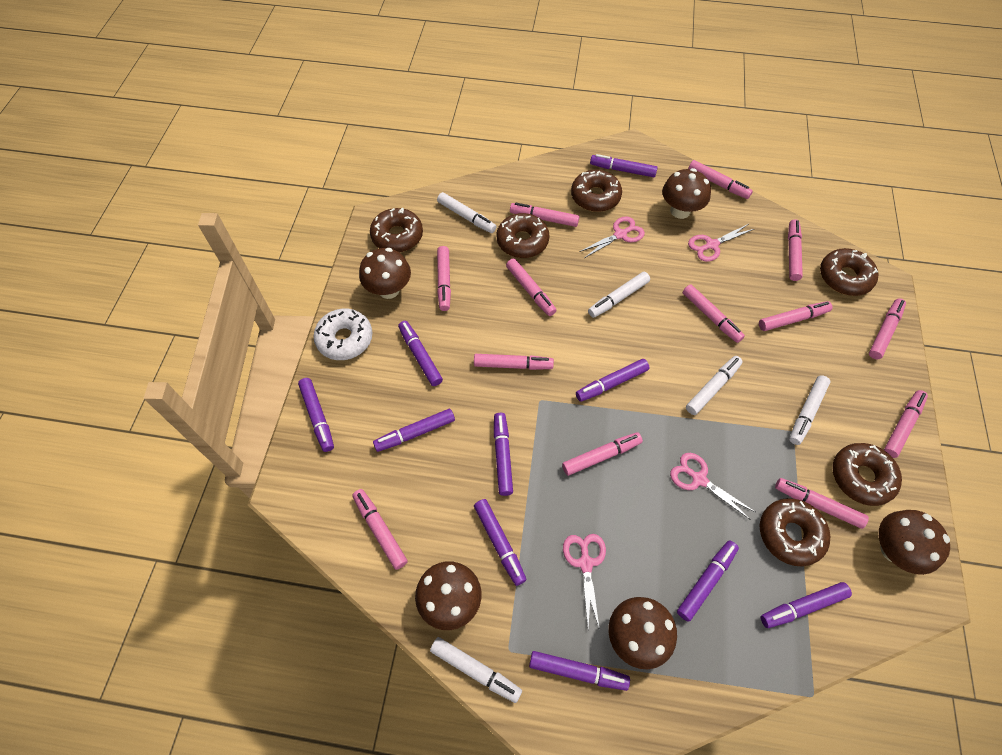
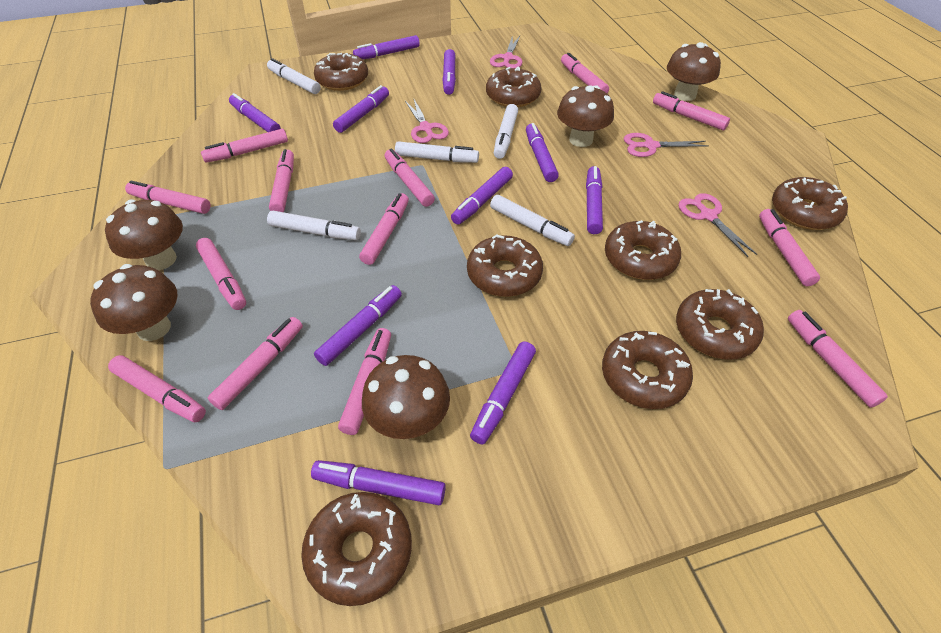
brown donut: [370,207,423,252] [496,213,549,258] [571,170,622,212] [759,498,830,566] [820,248,879,296] [832,443,902,506] = 6 -> [301,492,412,606] [314,53,368,91] [467,234,543,297] [486,67,541,107] [602,331,693,409] [605,220,681,280] [676,289,764,359] [772,177,848,230] = 8
white donut: [314,309,372,360] = 1 -> none = 0

